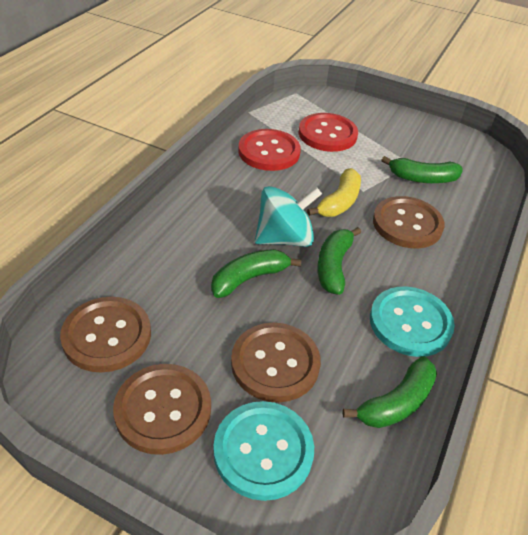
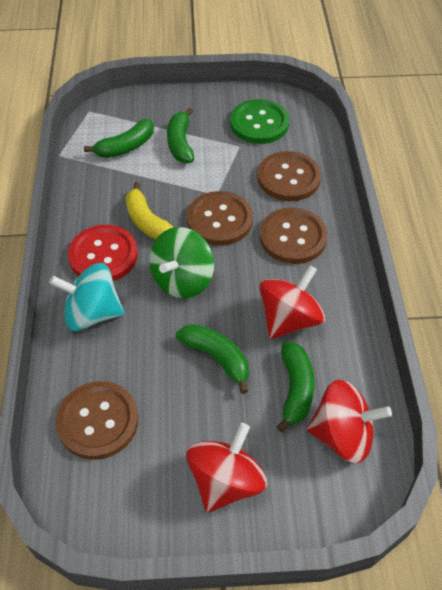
green button: none = 0 -> [230,99,289,144] = 1
green spinning top: none = 0 -> [150,227,214,298] = 1
red button: [238,129,301,171] [299,113,358,152] = 2 -> [68,225,138,281] = 1
red spinning top: none = 0 -> [186,423,267,512] [259,265,325,339] [307,379,392,463] = 3
turquoise button: [213,401,314,501] [370,286,455,357] = 2 -> none = 0

